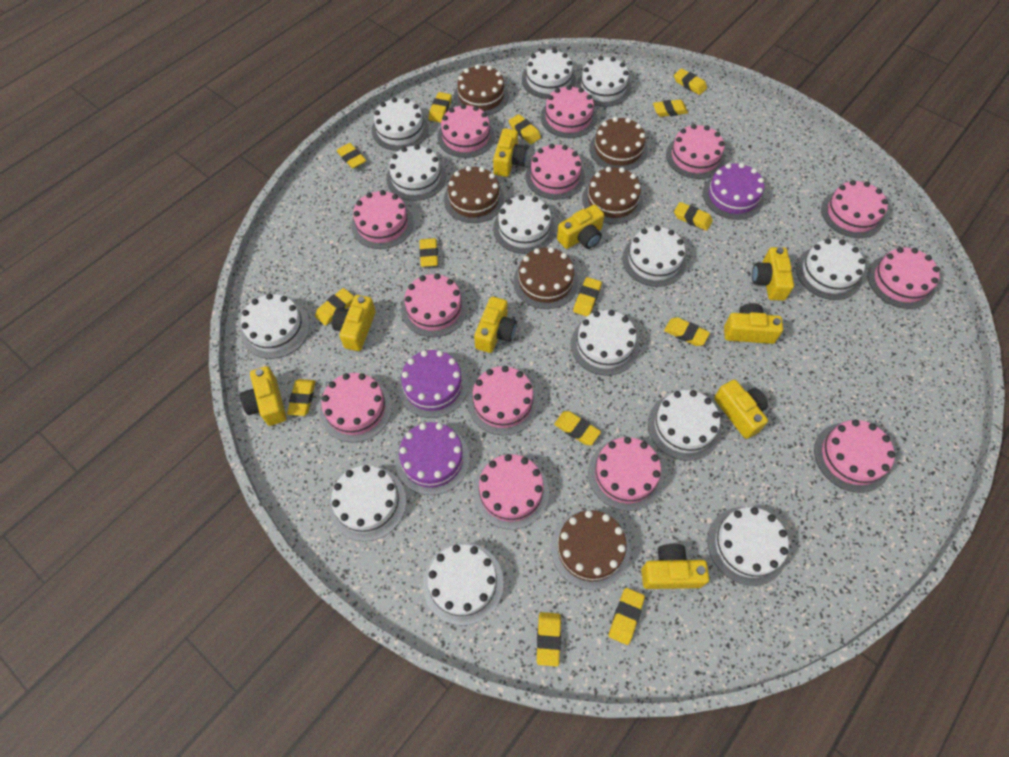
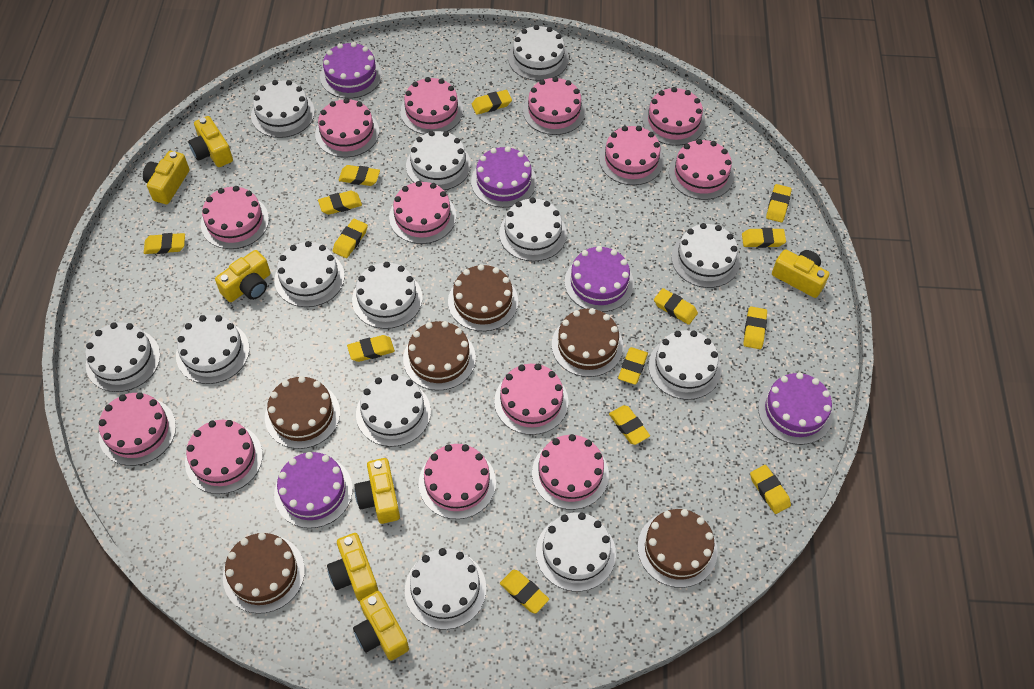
purple cake: [395,422,470,495] [398,350,468,418] [703,163,764,220] = 3 -> [274,452,353,528] [320,42,382,99] [471,146,537,208] [565,246,634,312] [758,373,833,445] = 5
yellow camera: [240,366,287,426] [332,295,376,351] [474,296,517,353] [493,128,527,177] [557,204,604,249] [641,544,709,589] [714,379,768,439] [724,303,783,344] [752,247,794,300] = 9 -> [143,151,189,204] [188,116,233,167] [215,250,270,302] [327,533,378,601] [353,591,409,660] [354,458,400,524] [772,249,830,298] = 7

